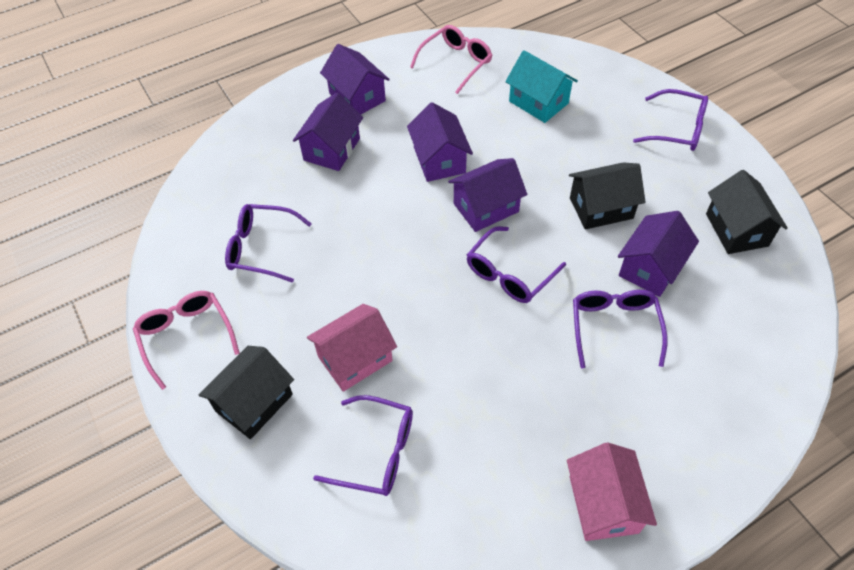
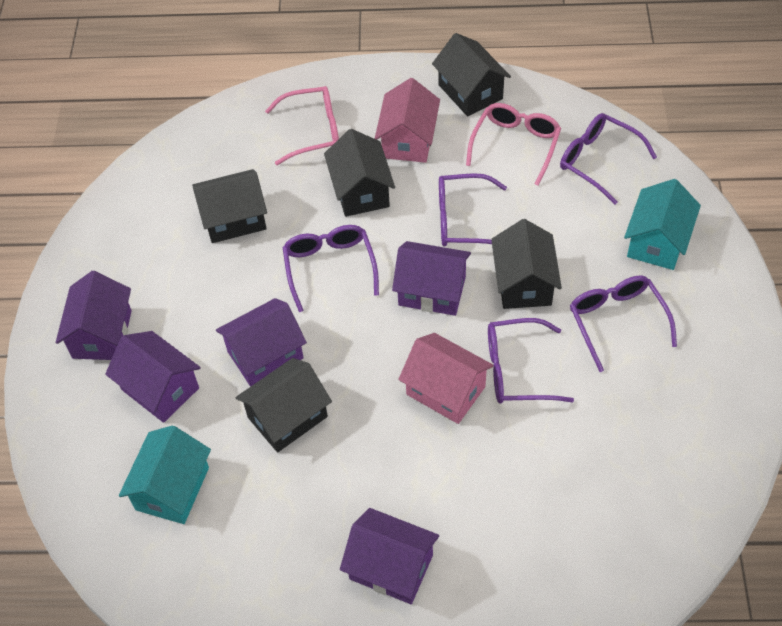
black house: [199,346,294,439] [569,163,646,230] [706,170,788,254] = 3 -> [192,169,267,243] [236,358,332,452] [324,129,395,217] [432,33,511,117] [491,219,562,309] = 5
turquoise house: [505,50,578,123] = 1 -> [119,425,211,524] [624,179,701,270] = 2

